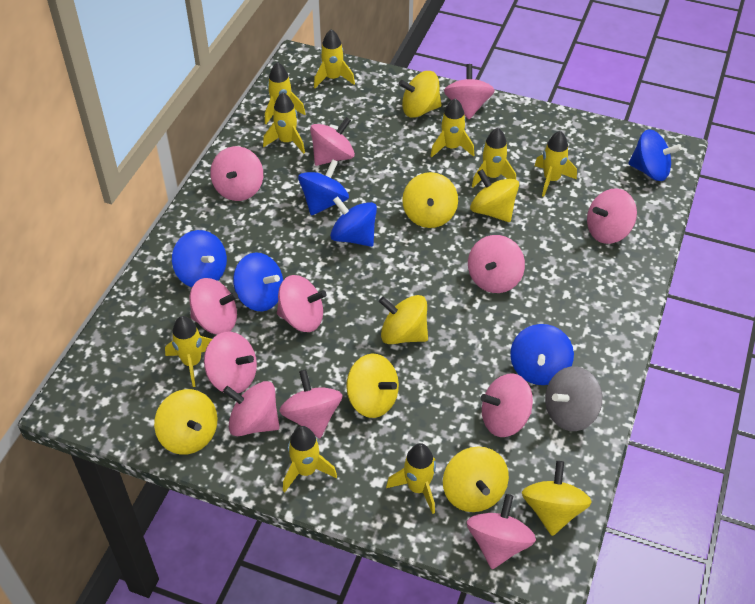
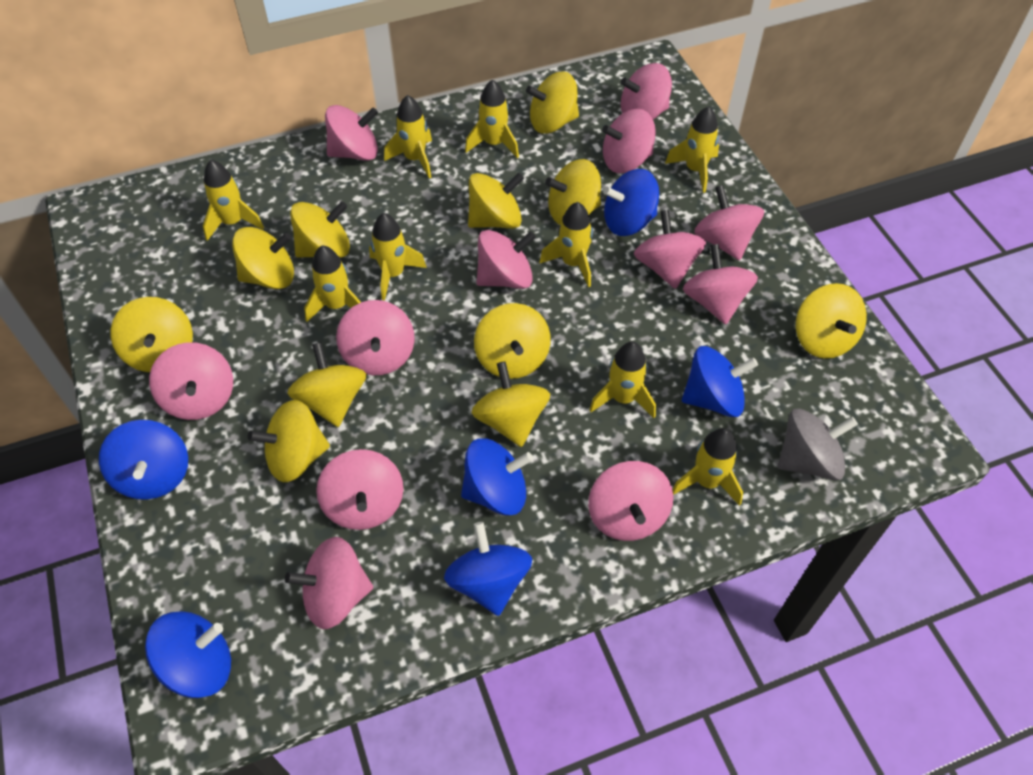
yellow spinning top: [154,389,218,455] [346,354,399,418] [379,295,428,344] [399,71,441,118] [402,172,458,228] [443,446,509,512] [470,169,519,222] [522,461,591,536] = 8 -> [111,297,193,372] [232,227,294,289] [248,400,330,482] [287,342,366,427] [290,201,350,258] [468,173,524,229] [472,361,550,447] [474,303,551,379] [526,71,579,134] [545,159,601,225] [796,283,867,359] = 11

